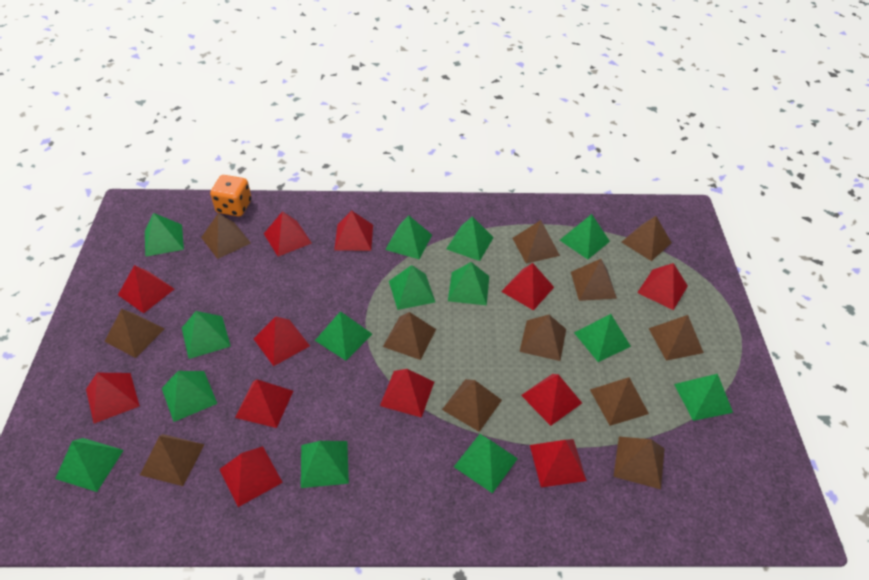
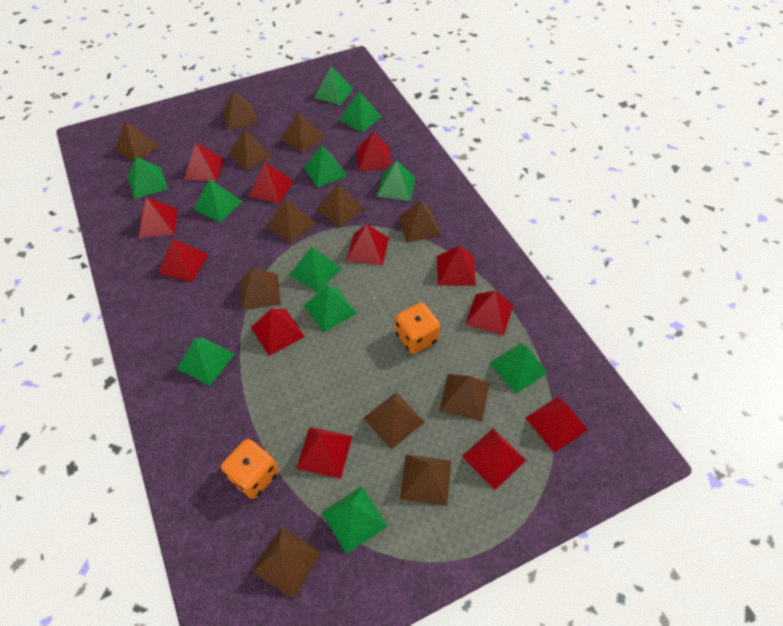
green pyramid: [55,438,124,492] [145,213,184,257] [162,371,217,422] [182,311,231,359] [301,441,349,488] [315,311,372,361] [385,215,432,260] [389,265,435,310] [446,216,494,261] [448,262,489,305] [454,434,518,494] [560,214,610,259] [574,314,631,362] [674,374,733,421] = 14 -> [128,157,168,199] [177,337,235,386] [194,179,243,223] [289,247,342,292] [304,145,347,187] [304,286,357,332] [314,66,353,105] [322,486,387,554] [339,92,382,132] [377,161,416,201] [489,343,548,394] = 11
orange dice: [210,175,252,216] = 1 -> [221,439,279,499] [395,303,440,354] = 2

